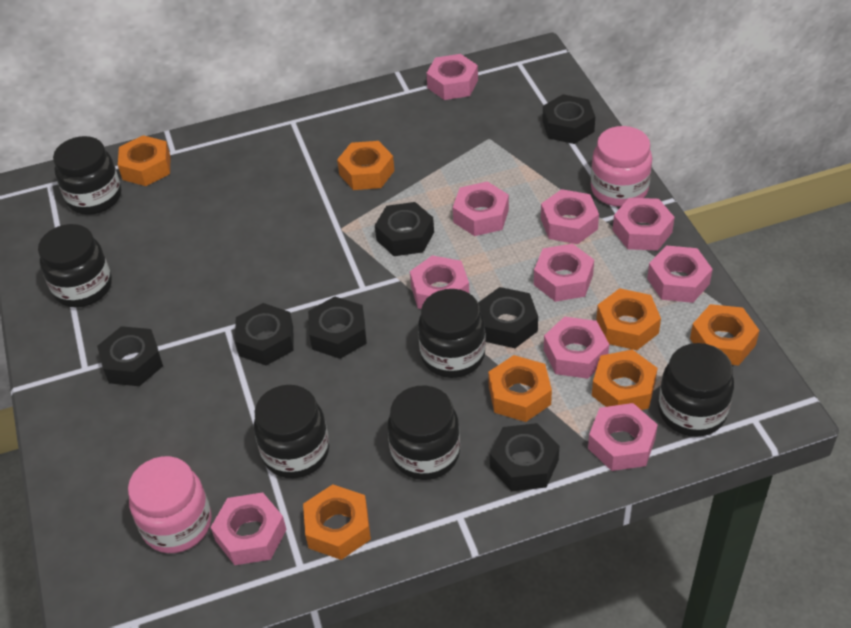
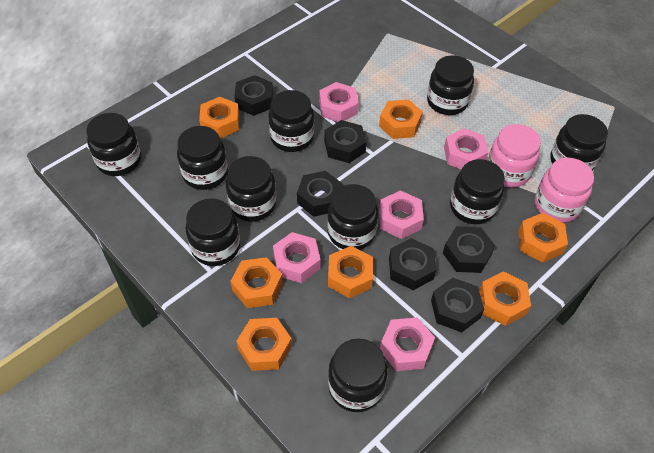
black jar: [38,224,112,307] [53,136,121,215] [254,385,329,478] [388,386,460,480] [418,289,486,378] [658,343,734,437] = 6 -> [86,113,141,176] [177,126,228,190] [185,198,240,266] [226,156,276,222] [269,90,314,152] [327,184,378,250] [328,339,388,412] [427,55,474,115] [450,159,505,224] [551,114,608,171] = 10
black nut: [97,326,163,386] [235,303,294,366] [308,296,367,359] [375,202,434,256] [478,287,538,348] [490,423,559,491] [542,94,595,144] = 7 -> [234,75,273,116] [297,171,342,217] [324,120,367,163] [389,238,436,290] [431,278,484,332] [443,226,495,273] = 6
pink nut: [210,492,287,565] [410,255,469,309] [426,54,478,100] [453,181,509,236] [534,243,594,302] [541,189,599,244] [544,316,609,379] [588,403,658,471] [613,198,675,250] [647,245,713,303] = 10 -> [273,232,320,283] [319,82,358,122] [379,190,424,239] [380,317,435,371] [444,128,489,170] = 5

